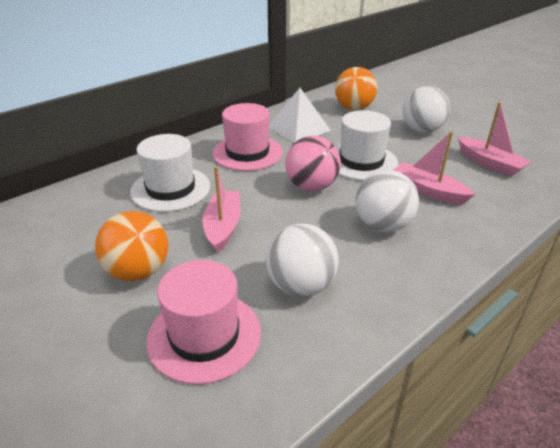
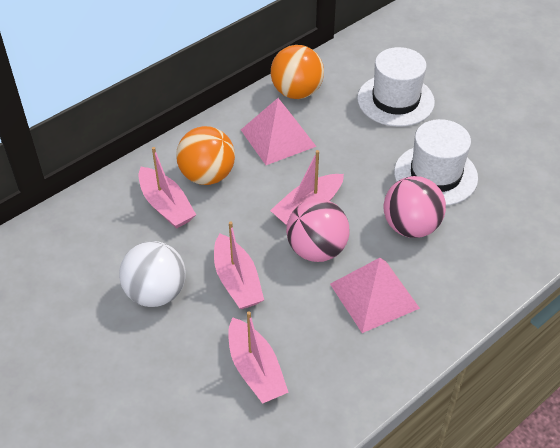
pink ball: [285,136,341,191] = 1 -> [286,199,349,262] [383,176,446,238] = 2
pink boat: [202,166,241,253] [393,131,475,204] [458,102,531,176] = 3 -> [138,147,196,229] [214,222,264,309] [228,311,289,404] [270,150,344,225] = 4
pink hat: [146,260,261,384] [212,103,283,171] = 2 -> none = 0
pink pyramid: none = 0 -> [241,98,317,165] [330,258,420,333] = 2
white ball: [266,224,339,297] [356,170,419,232] [402,86,450,133] = 3 -> [119,241,186,307] = 1
white pyramid: [269,88,331,143] = 1 -> none = 0

